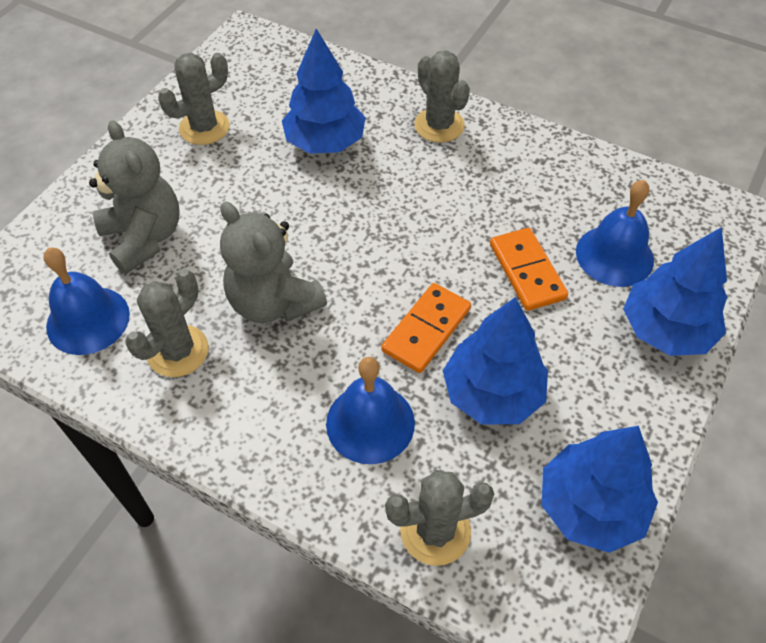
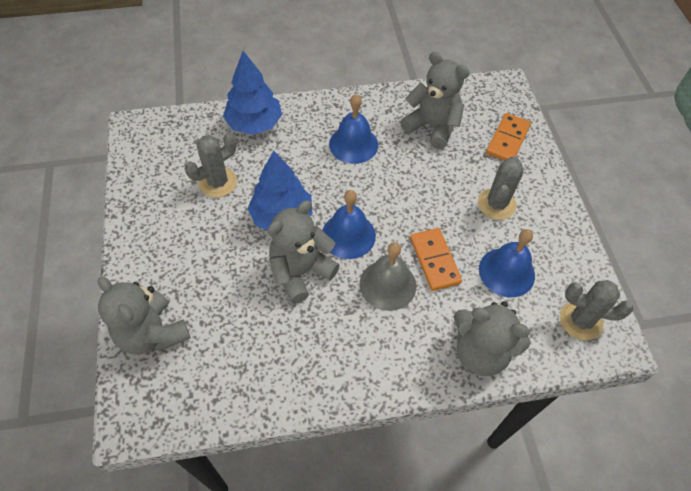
blue tree: [282,29,366,154] [443,297,548,424] [542,426,658,553] [623,227,727,356] = 4 -> [223,51,282,135] [248,151,313,231] = 2
grey bell: none = 0 -> [359,242,416,311] = 1
grey cactus: [125,269,209,377] [158,53,230,145] [385,470,494,566] [414,50,470,143] = 4 -> [185,133,237,197] [478,156,523,220] [560,280,633,341] = 3
grey teddy bear: [89,120,180,274] [220,202,327,323] = 2 -> [97,276,191,355] [268,200,340,304] [400,52,470,149] [454,301,531,376] = 4

